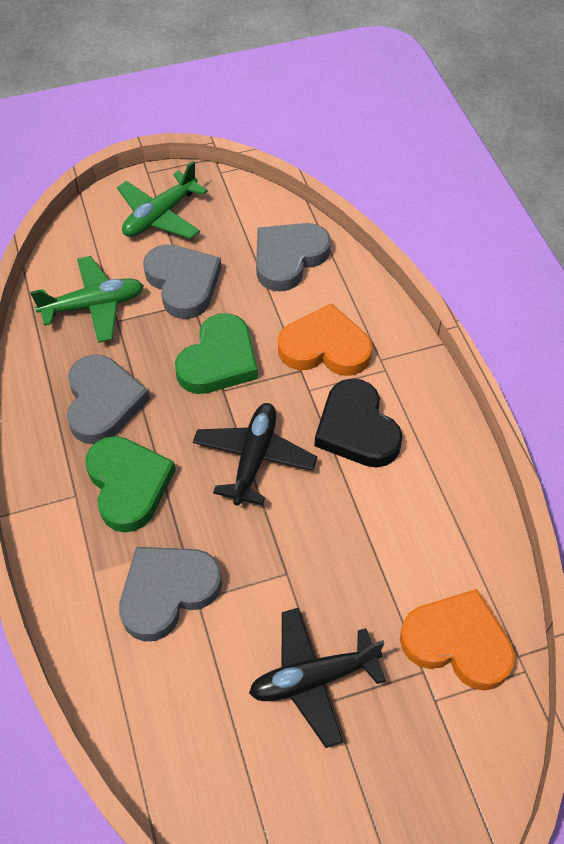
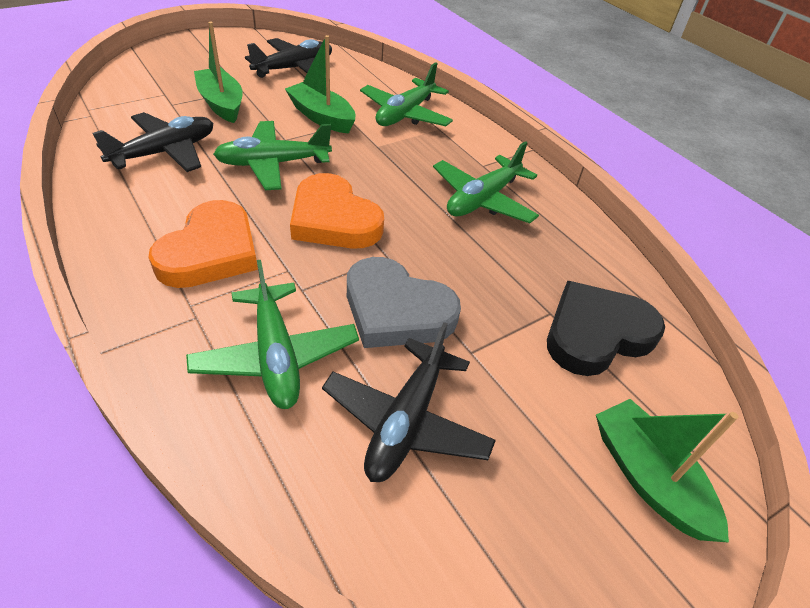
black plane: [193,403,317,506] [249,608,386,748] = 2 -> [93,112,213,172] [245,38,332,78] [322,322,496,482] = 3
green boat: none = 0 -> [194,22,243,123] [285,35,356,134] [596,399,738,543] = 3
green heart: [85,436,176,533] [175,313,258,394] = 2 -> none = 0
green plane: [30,256,144,343] [117,161,208,239] = 2 -> [186,260,359,409] [213,121,332,190] [360,62,453,126] [433,141,539,223] = 4
grey heart: [67,354,150,444] [119,547,222,642] [143,244,221,319] [256,223,331,292] = 4 -> [347,257,461,348] = 1

